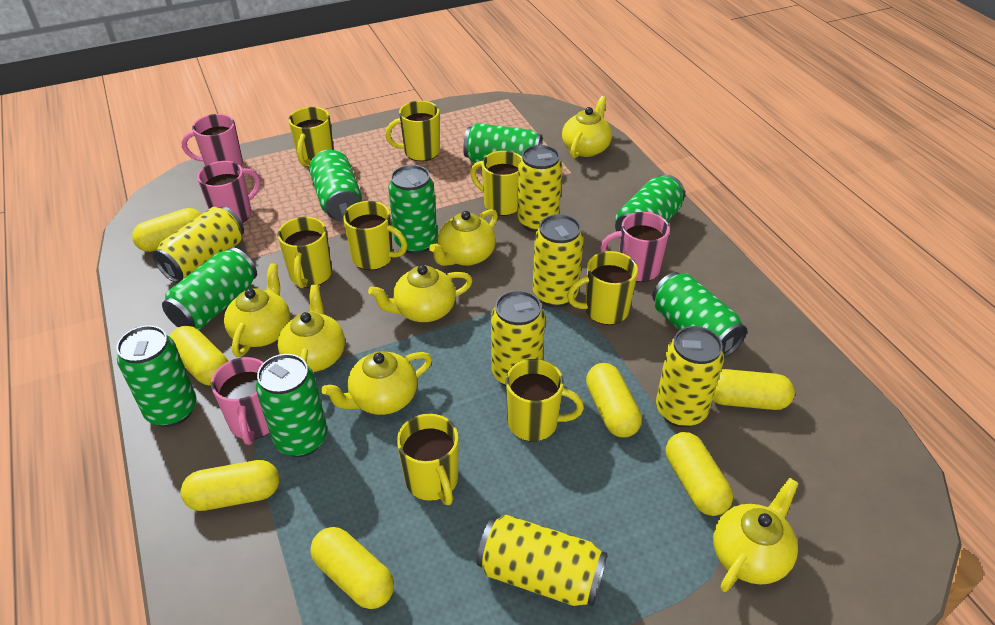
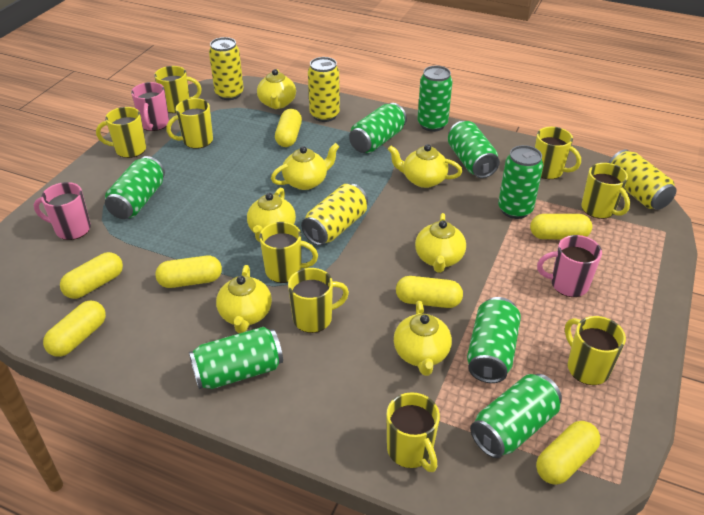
pink mug: [181,114,243,166] [197,161,260,223] [211,357,270,445] [600,212,670,282] = 4 -> [34,182,91,240] [131,82,169,131] [537,235,602,297] = 3
yellow can: [152,206,244,283] [476,515,607,607] [491,290,545,387] [517,145,563,232] [533,214,584,308] [656,326,724,428] = 6 -> [209,37,244,100] [301,184,368,246] [308,57,340,122] [609,149,677,210] = 4
yellow mug: [277,217,332,288] [288,107,334,167] [343,201,407,270] [385,101,440,161] [397,414,459,505] [470,151,522,216] [506,359,584,442] [567,251,638,325] = 8 -> [96,107,146,158] [154,66,202,113] [166,98,213,149] [259,222,318,283] [288,268,349,333] [387,392,440,472] [535,127,581,179] [565,316,626,385] [581,163,630,219] = 9

